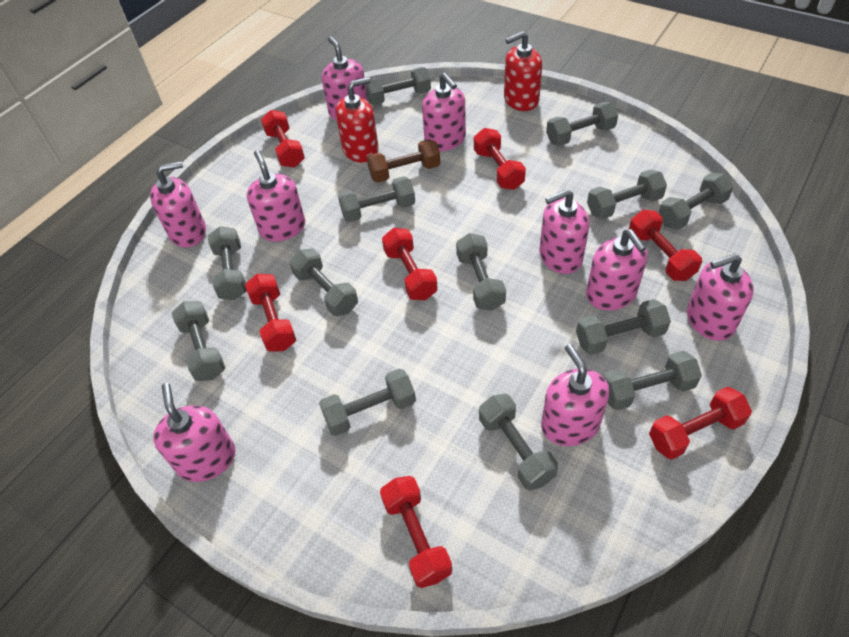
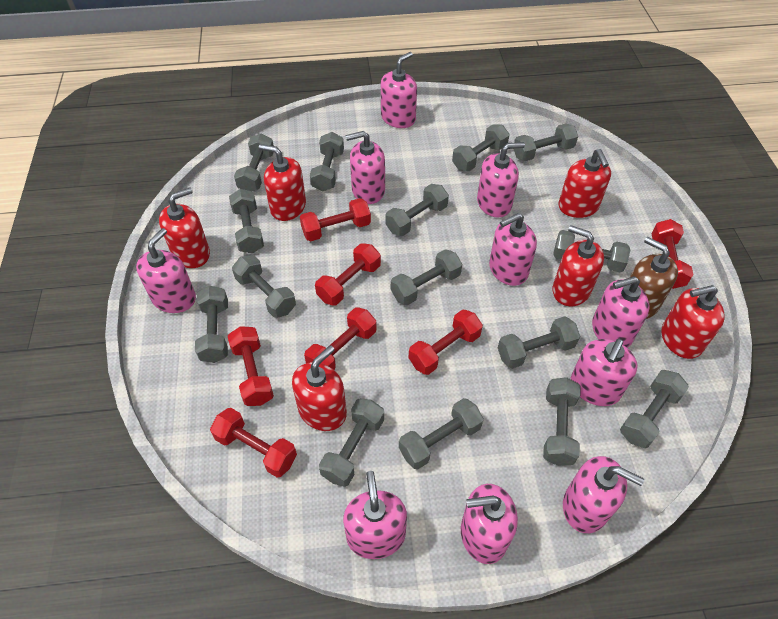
brown dumbbell: [367,139,440,183] = 1 -> none = 0
brown soap dispenser: none = 0 -> [630,237,678,319] = 1
grey dumbbell: [171,301,225,381] [208,226,247,300] [290,248,358,316] [319,369,416,436] [338,176,415,222] [365,67,431,105] [456,233,506,311] [479,393,558,491] [546,102,618,146] [576,299,671,355] [587,170,667,219] [603,351,702,410] [658,173,734,230] = 13 -> [195,286,228,363] [229,189,264,254] [232,255,296,318] [234,133,274,191] [310,132,344,192] [319,398,384,487] [385,184,449,236] [391,249,462,305] [399,398,484,469] [452,125,510,171] [498,316,580,369] [514,123,578,161] [543,377,580,466] [553,230,630,272] [620,370,689,448] = 15
pink soap dispenser: [150,161,206,247] [153,383,235,482] [247,150,305,241] [322,36,368,120] [422,73,466,151] [540,189,589,274] [541,344,609,446] [586,229,647,310] [687,253,754,341] = 9 -> [136,228,196,313] [343,471,407,559] [345,131,385,204] [381,52,417,128] [461,484,518,564] [477,142,525,218] [489,213,537,286] [563,456,644,533] [571,339,638,406] [592,276,649,348] = 10
red soap dispenser: [336,77,379,162] [504,31,542,111] = 2 -> [159,187,210,268] [259,144,306,221] [292,345,347,431] [553,225,604,307] [559,149,611,218] [662,285,725,359] = 6

